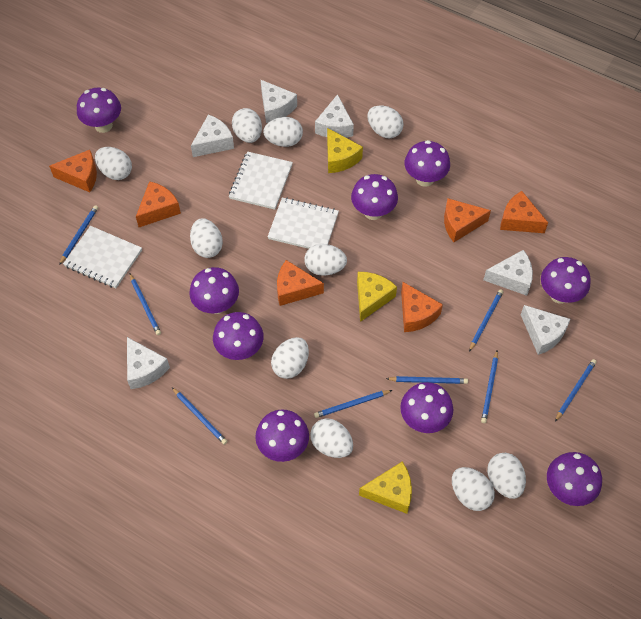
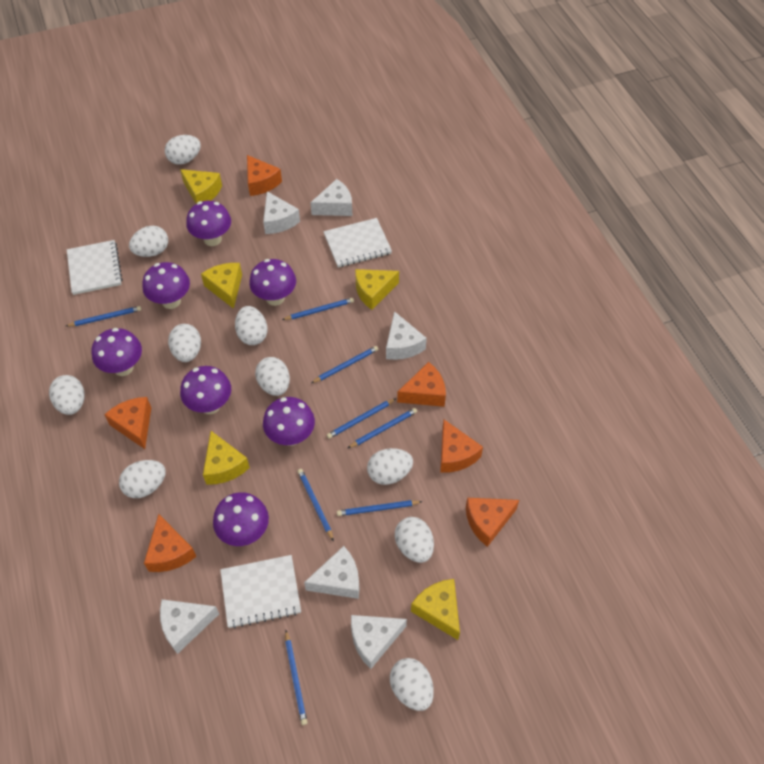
purple mushroom: [77,88,121,133] [189,267,239,314] [213,312,264,360] [255,409,309,462] [351,174,398,220] [400,382,453,433] [404,140,450,187] [541,257,591,304] [547,452,602,506] = 9 -> [91,328,142,376] [142,262,190,309] [180,366,231,414] [186,201,231,246] [213,492,269,546] [249,259,296,306] [263,397,315,446] = 7
yellow cheese: [327,128,363,173] [357,272,397,322] [359,461,412,514] = 3 -> [180,169,222,204] [201,263,242,309] [203,431,250,485] [355,269,399,310] [411,579,460,640] = 5

